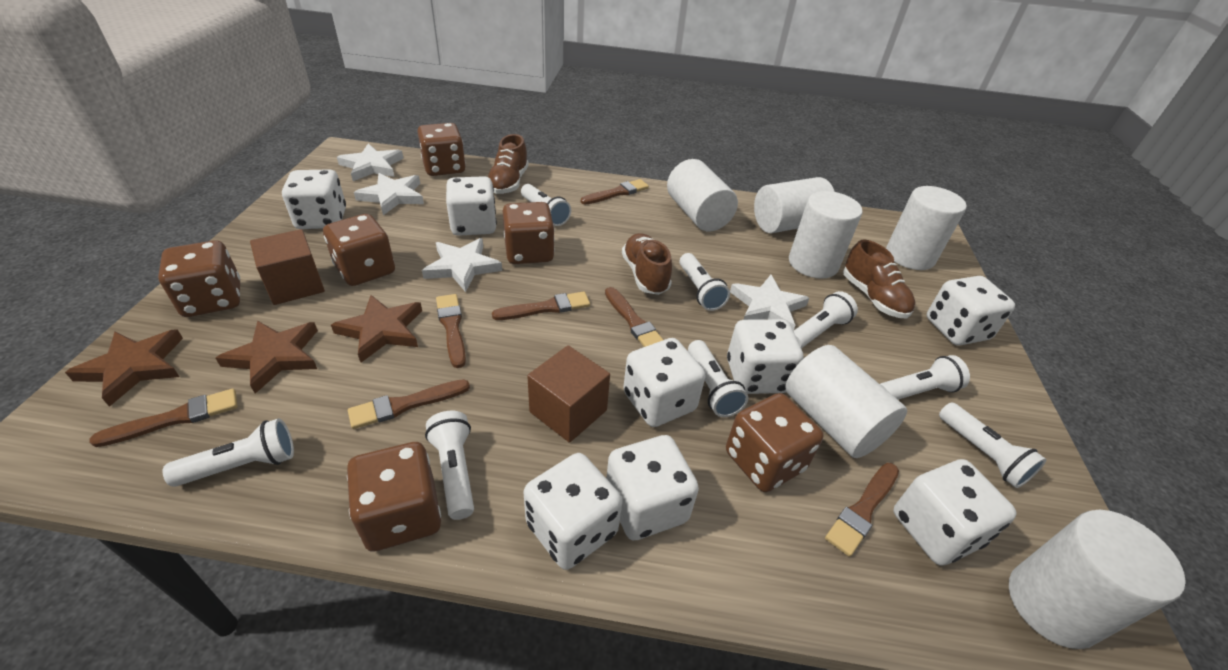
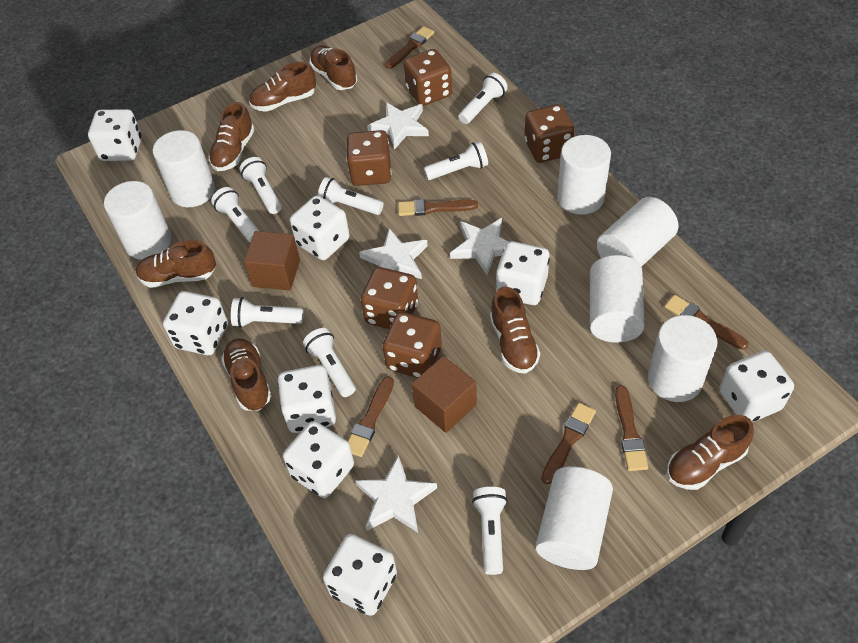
brown brush: [89,389,238,447] [348,379,470,429] [436,294,466,368] [492,292,590,320] [581,179,649,205] [605,287,663,347] [825,463,899,557] = 7 -> [348,376,394,457] [385,26,434,69] [398,199,478,216] [541,403,596,484] [615,385,648,471] [664,295,749,350] = 6
brown dice: [158,240,240,317] [323,214,395,286] [347,442,441,552] [417,123,466,176] [503,202,555,264] [726,393,824,492] = 6 -> [346,130,392,186] [361,267,418,329] [382,312,442,378] [404,49,452,106] [525,104,575,163] = 5
brown shoe: [488,134,528,194] [622,233,672,295] [843,240,915,318] = 3 -> [136,240,216,288] [208,102,254,171] [221,338,272,411] [249,61,316,112] [309,46,357,90] [490,287,540,374] [667,415,754,490] = 7
brown star: [65,329,183,407] [216,321,318,394] [331,295,422,362] = 3 -> none = 0
white cylinder: [667,159,738,232] [754,177,835,233] [785,345,907,458] [789,191,863,279] [886,186,967,270] [1009,510,1186,649] = 6 -> [104,181,171,260] [153,130,215,207] [535,466,613,570] [557,135,611,215] [590,255,645,343] [597,197,679,267] [648,315,717,402] = 7

